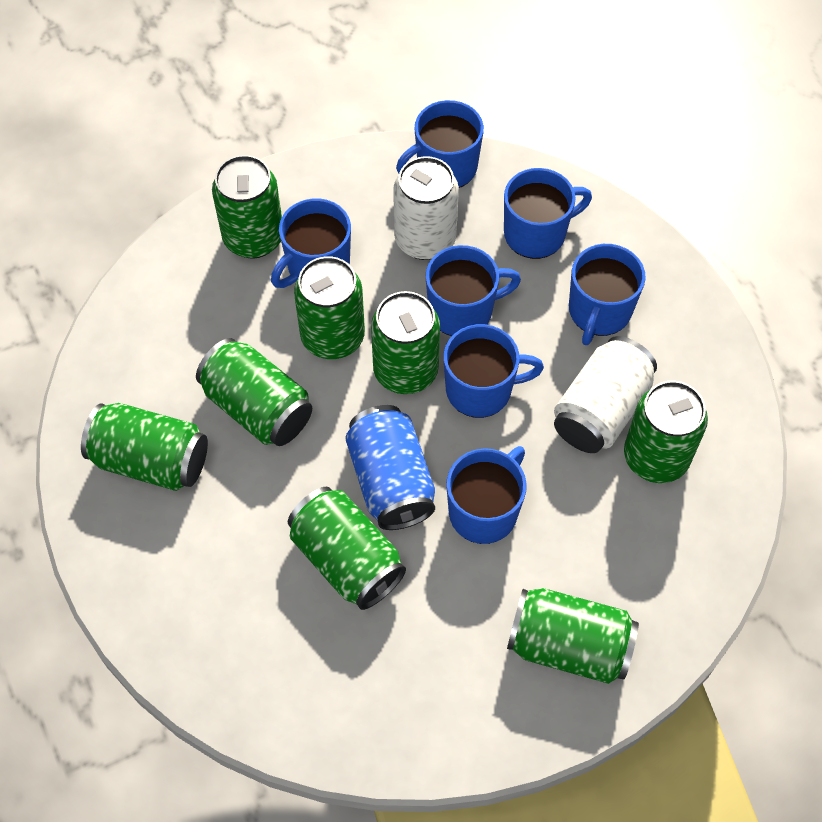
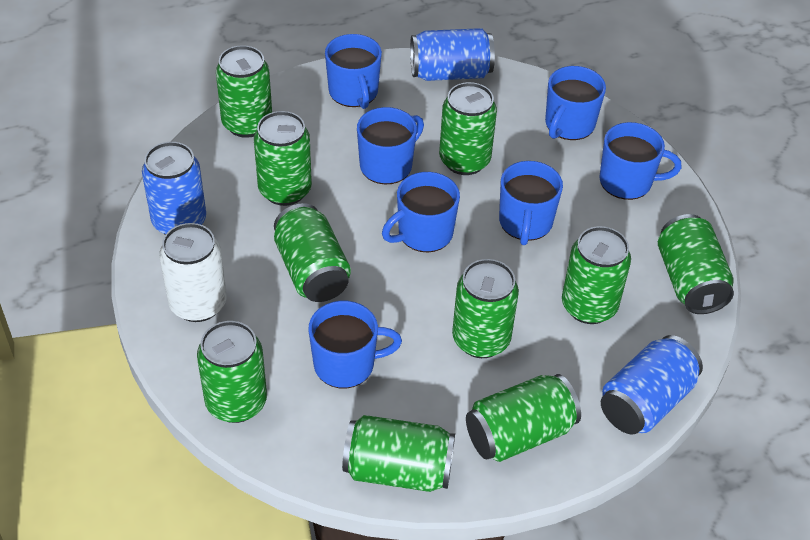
blue can: [345,405,435,530] = 1 -> [142,142,206,235] [410,28,495,81] [601,335,703,435] = 3
green can: [81,403,208,491] [196,338,312,446] [212,155,282,259] [288,487,406,610] [294,256,365,359] [371,291,440,394] [507,588,639,684] [624,381,708,483] = 8 -> [197,321,267,423] [216,45,272,138] [254,111,312,206] [274,203,351,302] [342,415,455,492] [439,82,497,175] [452,259,519,358] [466,374,581,462] [562,226,631,324] [658,214,734,314] = 10
white can: [393,156,459,260] [554,336,657,453] = 2 -> [159,223,227,322] = 1

